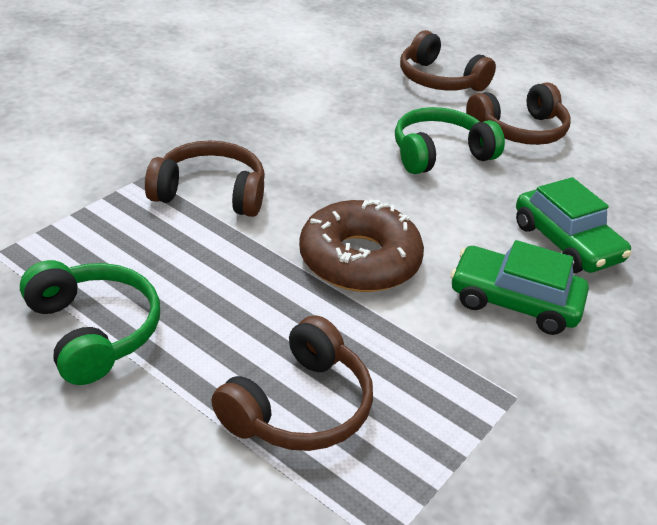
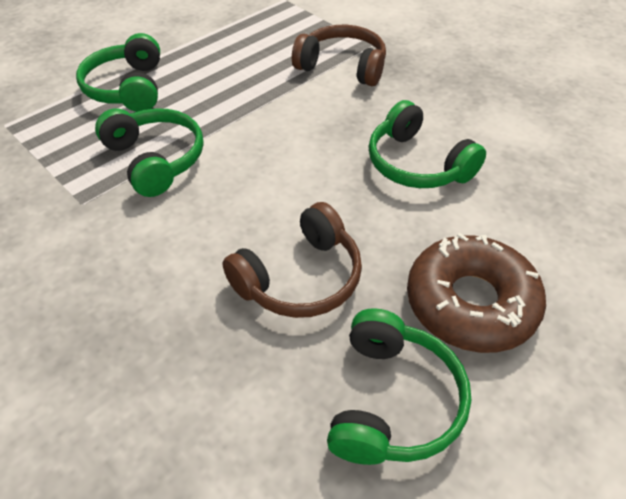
brown headphones: [145,140,265,217] [211,315,373,451] [400,30,496,91] [466,82,571,145] = 4 -> [222,202,362,318] [292,25,386,86] = 2
green car: [451,240,589,335] [516,177,631,273] = 2 -> none = 0
green headphones: [20,260,160,385] [395,107,505,174] = 2 -> [76,33,160,112] [95,108,203,197] [327,308,471,465] [368,100,486,188] = 4

